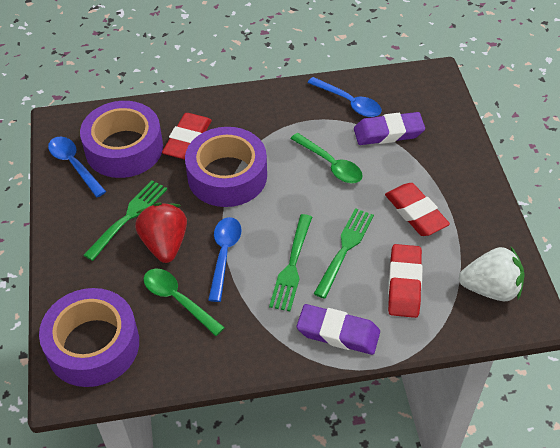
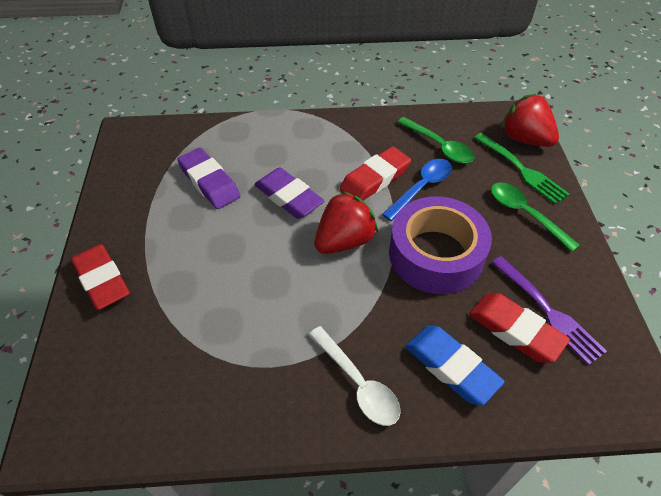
blue eraser: none = 0 -> [405,326,504,406] = 1
blue spoon: [48,137,106,197] [208,217,241,302] [307,77,381,117] = 3 -> [382,159,452,221] = 1
green fork: [84,180,167,261] [269,214,312,311] [314,208,374,299] = 3 -> [474,133,570,204] = 1
purple fork: none = 0 -> [491,256,607,365] = 1
purple tape: [39,288,139,387] [80,101,163,178] [185,127,267,207] = 3 -> [389,196,492,294] = 1
red strawberry: [135,203,187,263] = 1 -> [314,191,378,254] [501,94,559,147] = 2
white spoon: none = 0 -> [309,326,401,426] = 1
white strawberry: [459,247,525,301] = 1 -> none = 0

